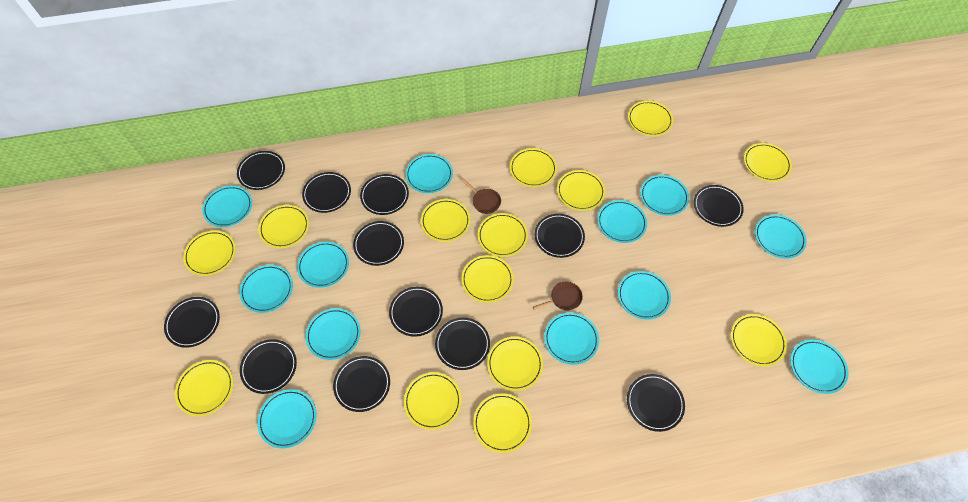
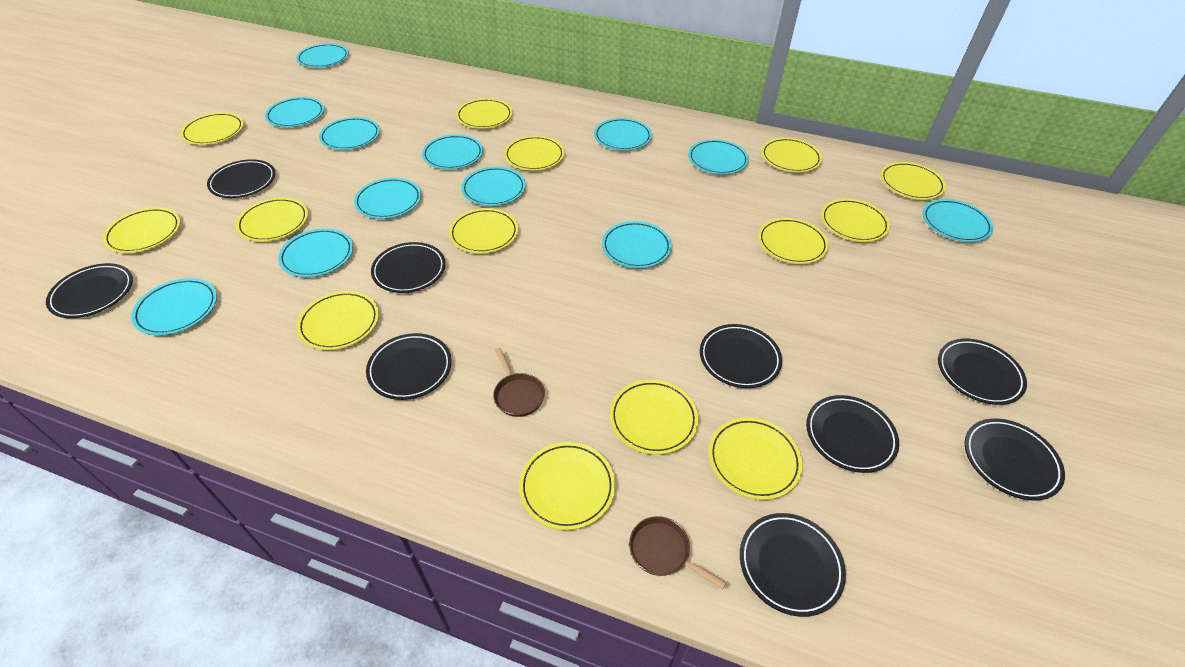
black plate: [164,297,220,348] [237,151,285,190] [240,339,297,394] [302,172,351,213] [333,356,390,412] [353,221,404,266] [360,174,409,215] [389,287,443,337] [435,317,490,370] [535,214,585,258] [627,374,685,432] [694,185,744,227] = 12 -> [46,263,133,318] [207,159,275,198] [366,333,452,400] [371,242,446,293] [700,324,782,388] [740,513,846,617] [806,395,899,473] [938,339,1027,405] [965,418,1065,500] = 9

